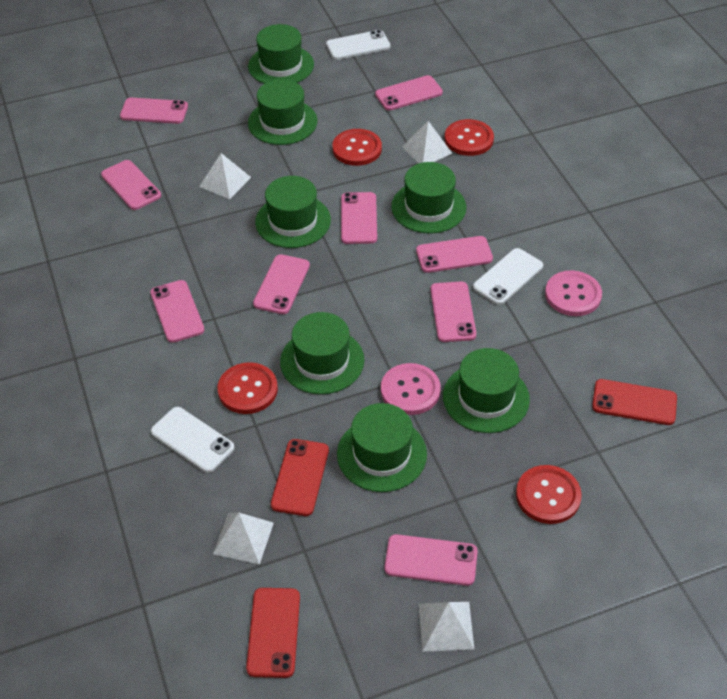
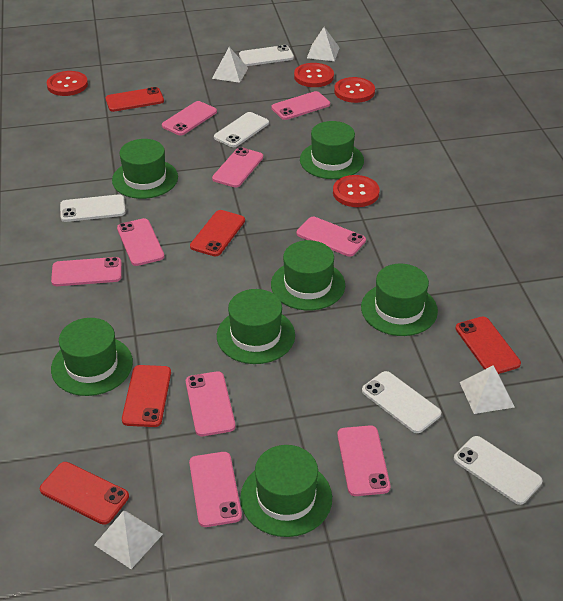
pink button: [381,363,441,415] [545,270,602,316] = 2 -> none = 0
red phone: [246,588,300,678] [271,439,329,516] [592,379,677,425] = 3 -> [40,462,129,525] [106,87,164,112] [122,365,171,427] [190,210,245,256] [456,317,521,374] = 5
white phone: [151,407,235,473] [326,30,390,60] [473,248,543,305] = 3 -> [60,194,126,222] [214,112,269,147] [239,45,294,66] [362,371,441,433] [454,436,542,505] = 5

